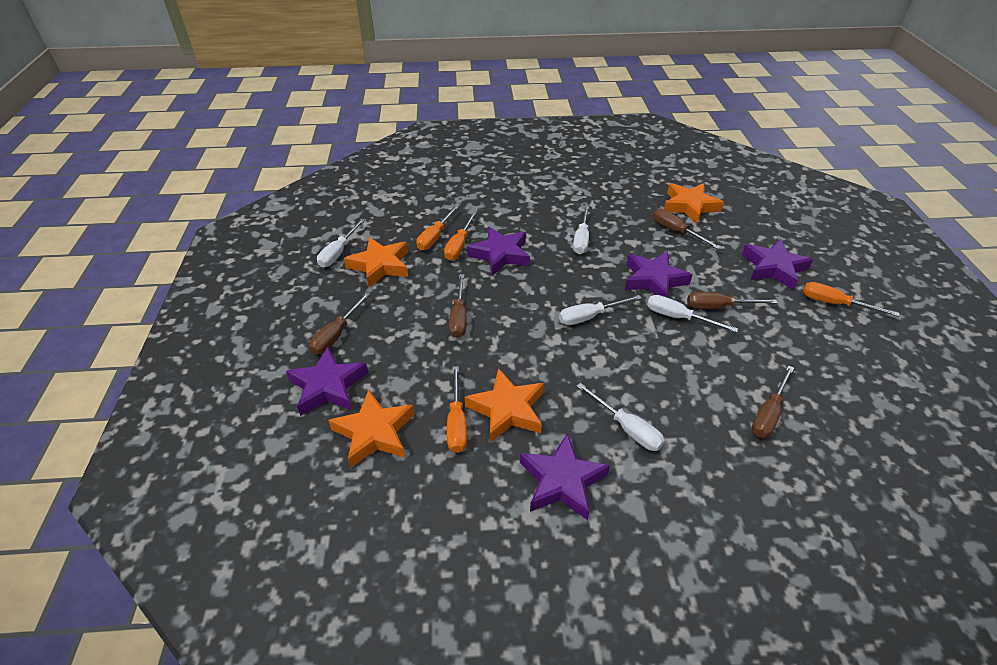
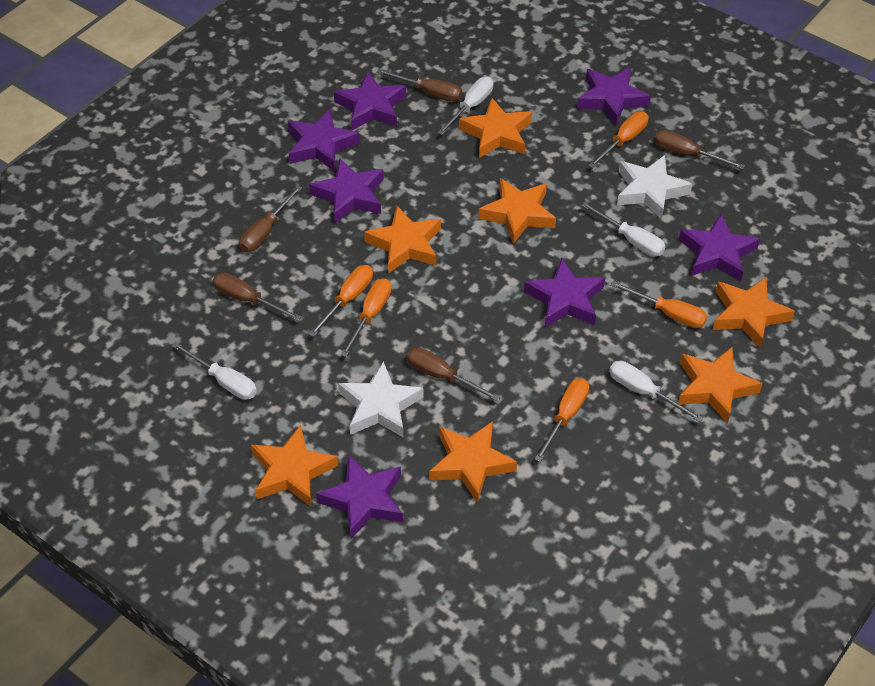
orange screwdriver: [416,205,459,250] [444,211,477,260] [447,366,467,453] [803,282,899,317] = 4 -> [308,265,373,337] [341,278,391,357] [534,378,589,462] [588,111,648,168] [610,281,707,328] = 5
orange star: [328,390,415,468] [344,237,408,287] [465,368,544,443] [664,183,724,224] = 4 -> [251,425,338,507] [364,206,441,274] [429,421,517,503] [459,98,532,158] [478,178,556,244] [678,347,762,424] [713,276,795,348] = 7
purple star: [286,347,368,416] [467,227,530,276] [520,433,610,520] [625,251,692,297] [742,239,813,290] = 5 -> [288,109,360,171] [309,159,384,223] [316,455,403,539] [334,71,406,130] [524,258,605,328] [577,68,650,125] [679,214,760,282] = 7
white screwdriver: [317,218,365,267] [559,295,642,325] [573,205,589,254] [577,383,665,451] [647,295,738,333] = 5 -> [171,342,257,400] [437,77,493,135] [581,202,665,256] [609,361,704,422] = 4
white star: none = 0 -> [338,361,423,437] [617,155,692,220] = 2

